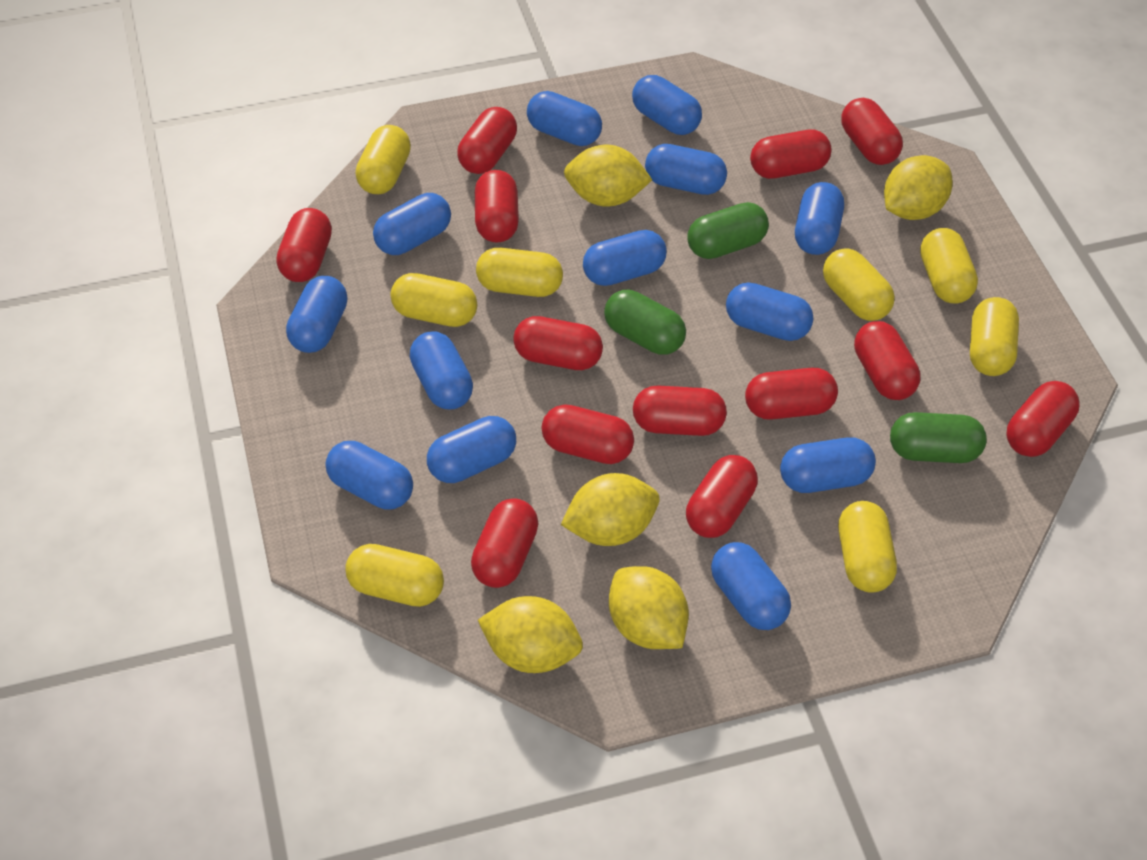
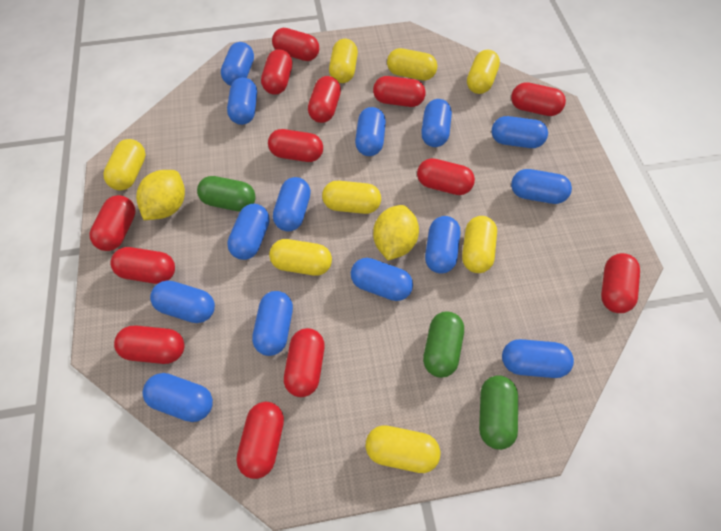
blue capsule: [286,276,348,353] [325,441,413,510] [373,193,451,255] [409,332,473,409] [427,416,516,483] [527,91,602,146] [583,230,667,286] [632,75,702,135] [645,144,727,195] [711,542,791,630] [726,283,814,341] [780,437,876,493] [795,182,844,255] = 13 -> [142,373,213,422] [150,281,215,323] [221,42,254,86] [227,77,257,125] [227,204,270,260] [252,291,293,356] [273,177,311,232] [351,258,413,301] [355,107,386,156] [421,99,452,147] [425,216,460,274] [491,116,548,148] [502,339,574,378] [511,169,572,204] = 14
yellow lemon: [478,596,583,673] [561,473,660,546] [564,145,652,207] [609,566,689,649] [884,155,953,220] = 5 -> [136,170,185,220] [373,205,419,260] = 2

